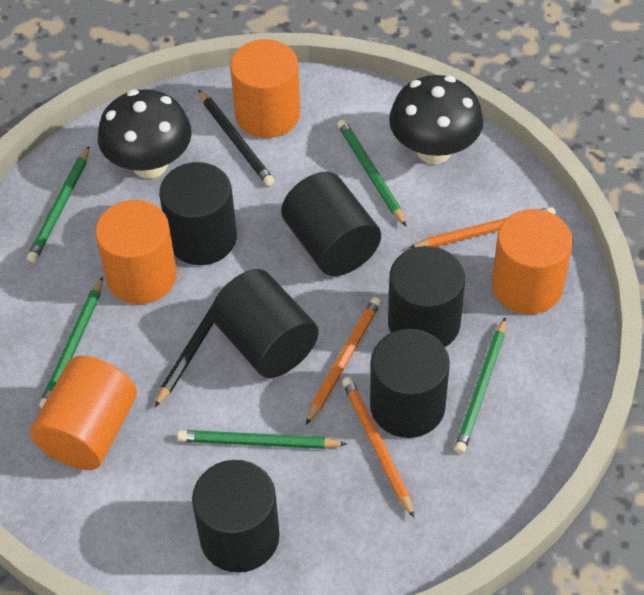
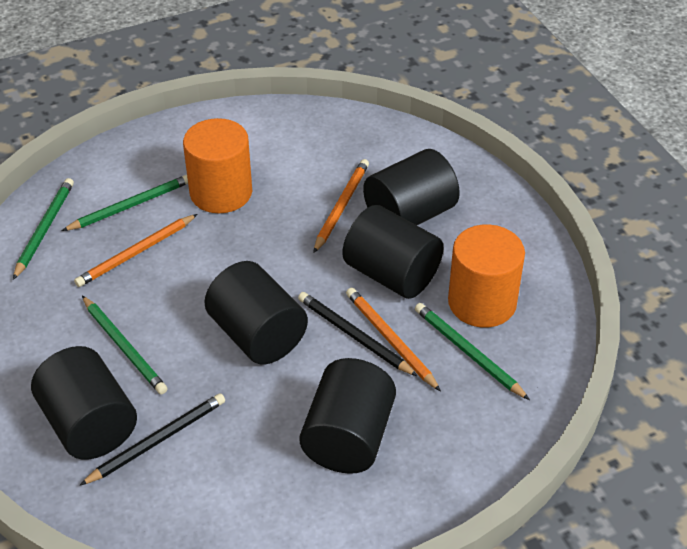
black cylinder: [159,162,237,265] [192,460,280,573] [211,269,318,378] [281,172,381,276] [370,329,450,438] [388,246,465,347] = 6 -> [31,346,137,460] [204,261,308,364] [299,358,396,474] [343,205,444,299] [363,149,460,225] = 5
black mushroom: [98,89,192,178] [389,75,483,164] = 2 -> none = 0
green pencil: [27,147,89,263] [39,277,103,408] [177,430,347,449] [337,119,407,227] [454,317,506,454] = 5 -> [13,178,74,280] [62,175,188,231] [82,296,168,394] [415,303,530,400] = 4
orange cylinder: [30,356,137,470] [95,200,177,304] [230,39,300,138] [492,209,573,314] = 4 -> [183,118,252,213] [448,224,525,328] = 2

